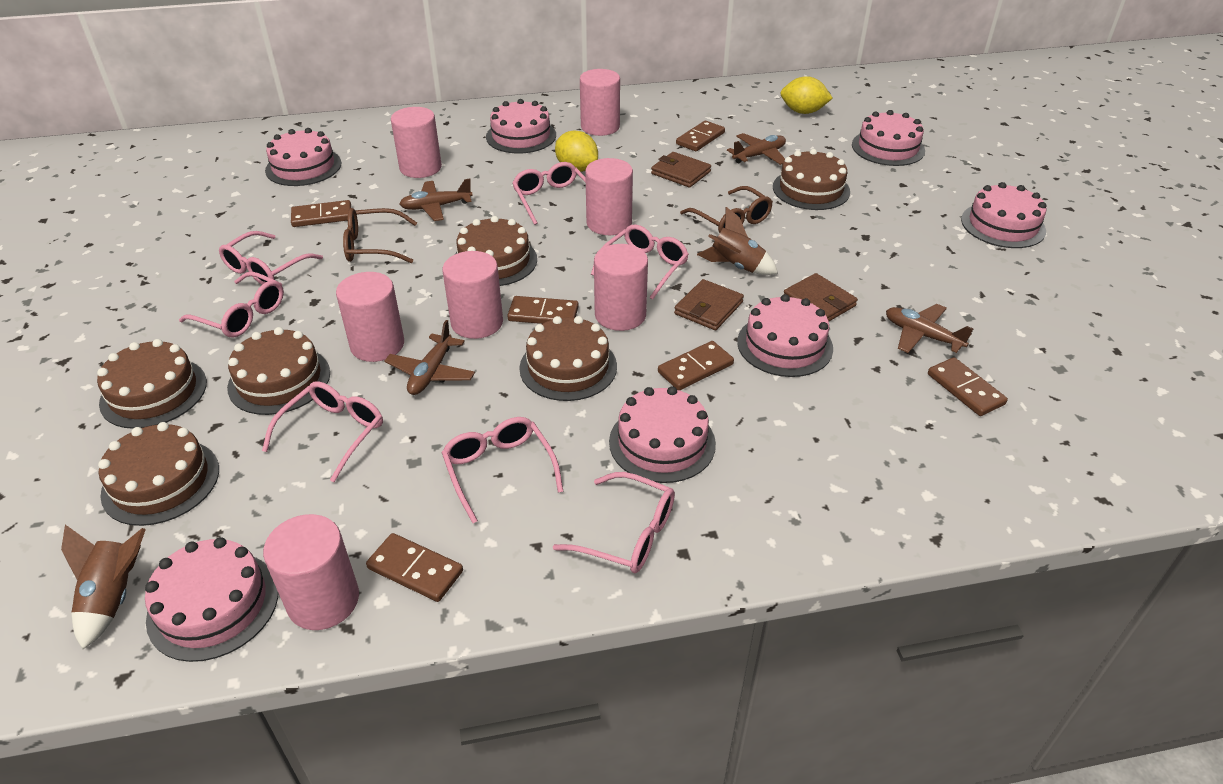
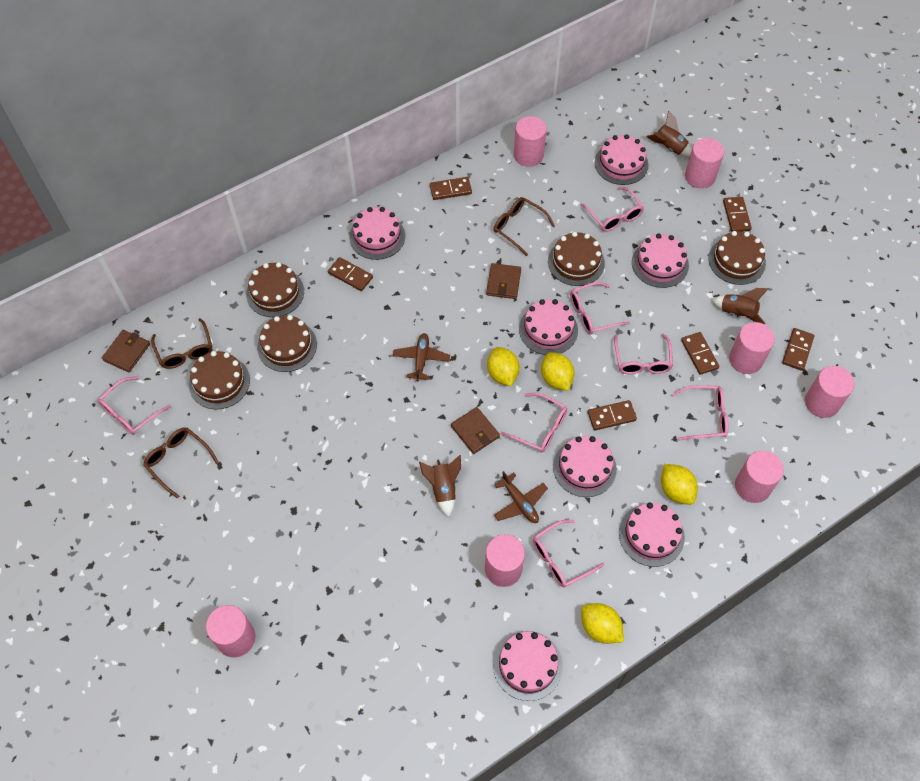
brown cake: [97,339,207,429] [98,422,219,526] [227,327,330,415] [455,216,537,286] [519,316,617,401] [773,149,850,210] = 6 -> [189,351,250,409] [246,262,304,317] [257,315,317,372] [548,232,605,286] [709,231,766,285] = 5
brown glasses: [343,208,417,263] [680,186,773,233] = 2 -> [143,427,219,499] [151,318,212,369] [494,197,555,256] = 3
brown plane: [385,320,475,395] [400,179,473,221] [727,133,786,165] [886,304,973,353] = 4 -> [393,333,450,381] [494,471,548,523] = 2
brown rocket: [61,525,146,649] [697,207,778,275] = 2 -> [419,455,461,517] [646,110,692,157] [711,288,768,324] = 3
yellow lemon: [555,131,598,172] [780,76,833,114] = 2 -> [487,347,520,386] [541,352,574,391] [581,603,624,644] [661,464,698,505] = 4

